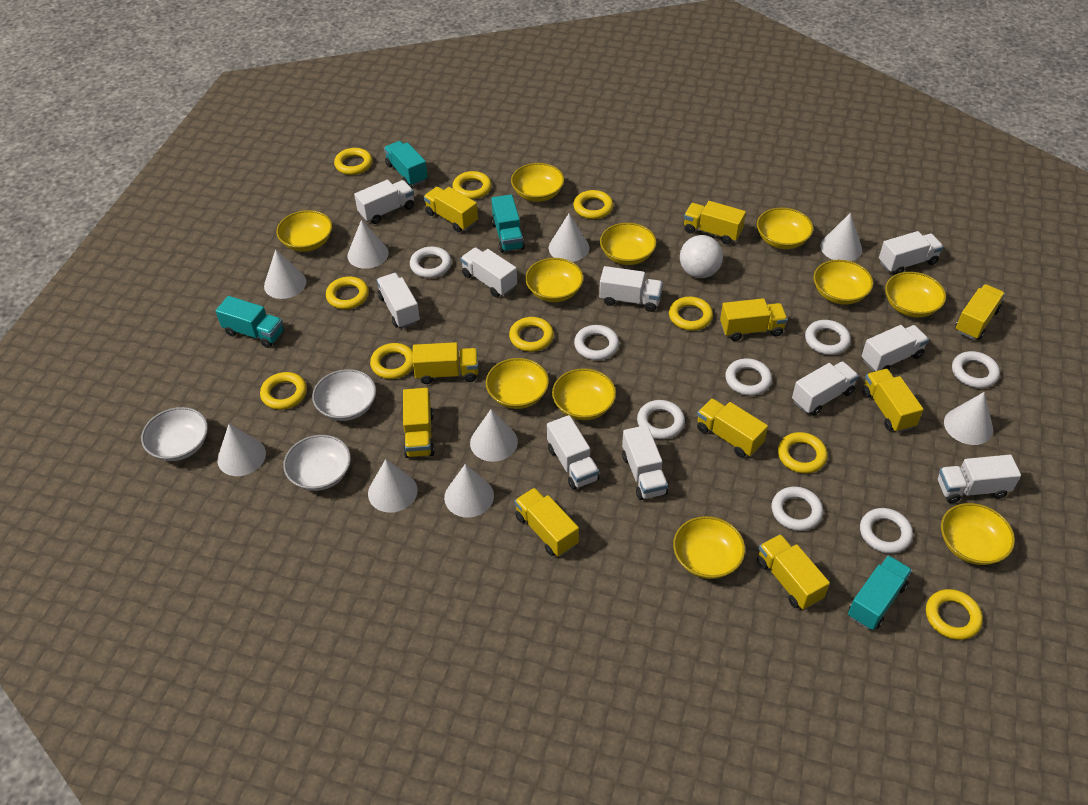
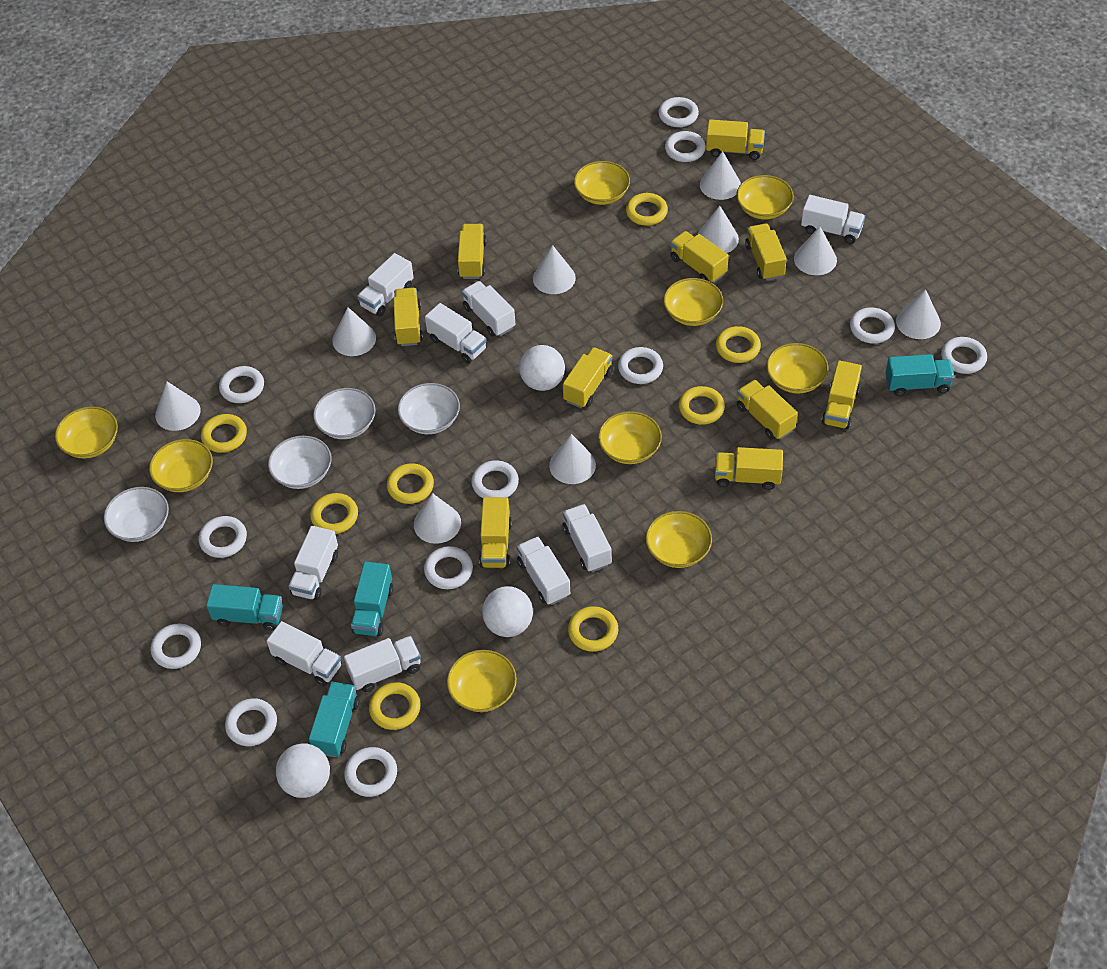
white ball: [680,235,723,278] = 1 -> [276,743,330,798] [482,586,533,637] [519,345,565,391] = 3
white bowl: [141,407,208,461] [283,435,351,491] [312,369,376,421] = 3 -> [104,487,169,542] [268,436,332,489] [313,388,376,439] [398,383,460,434] = 4
white ring: [410,246,451,278] [574,325,619,360] [637,400,685,439] [725,358,772,396] [772,486,823,531] [805,320,851,355] [860,508,913,554] [952,351,1000,388] = 8 -> [151,624,201,669] [199,516,247,558] [219,366,264,403] [225,698,277,746] [344,747,397,797] [424,546,473,589] [471,460,519,498] [618,347,663,384] [658,97,699,127] [665,131,706,162] [850,307,895,344] [941,337,987,374] = 12
white truck: [354,180,414,224] [377,273,420,328] [460,247,517,297] [547,415,599,490] [599,266,663,312] [622,425,668,500] [792,361,859,415] [862,325,929,372] [879,231,944,275] [938,455,1021,503] = 10 -> [267,621,342,686] [288,526,338,600] [344,636,421,692] [357,253,414,317] [425,303,487,363] [462,281,516,337] [517,536,570,605] [562,504,612,572] [801,195,865,244] = 9
yellow bowl: [276,210,332,252] [486,358,549,409] [511,163,564,202] [525,258,584,302] [552,368,616,420] [600,223,657,265] [673,516,745,579] [757,208,813,249] [813,260,873,305] [885,272,946,317] [941,503,1015,565] = 11 -> [55,407,118,458] [149,439,213,492] [447,650,517,712] [574,161,630,205] [598,411,662,464] [646,511,712,568] [663,278,723,326] [736,175,794,219] [766,343,829,394] = 9
yellow ring: [260,372,307,410] [326,276,369,309] [334,148,372,175] [370,343,413,379] [452,171,492,199] [509,317,554,352] [573,190,613,219] [669,297,713,331] [778,432,828,474] [926,589,983,640] = 10 -> [201,414,247,453] [310,493,358,534] [369,682,421,730] [387,463,434,504] [568,606,618,652] [626,193,668,226] [679,386,725,425] [716,326,761,363] = 8

